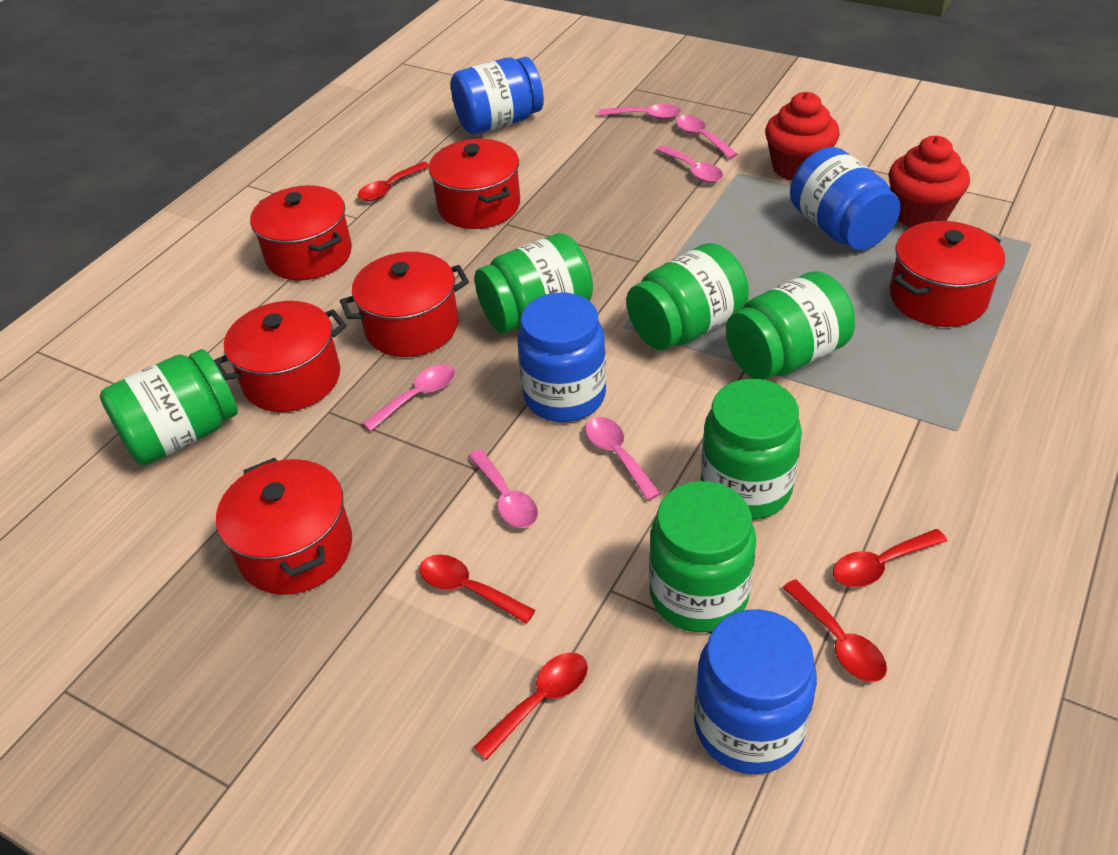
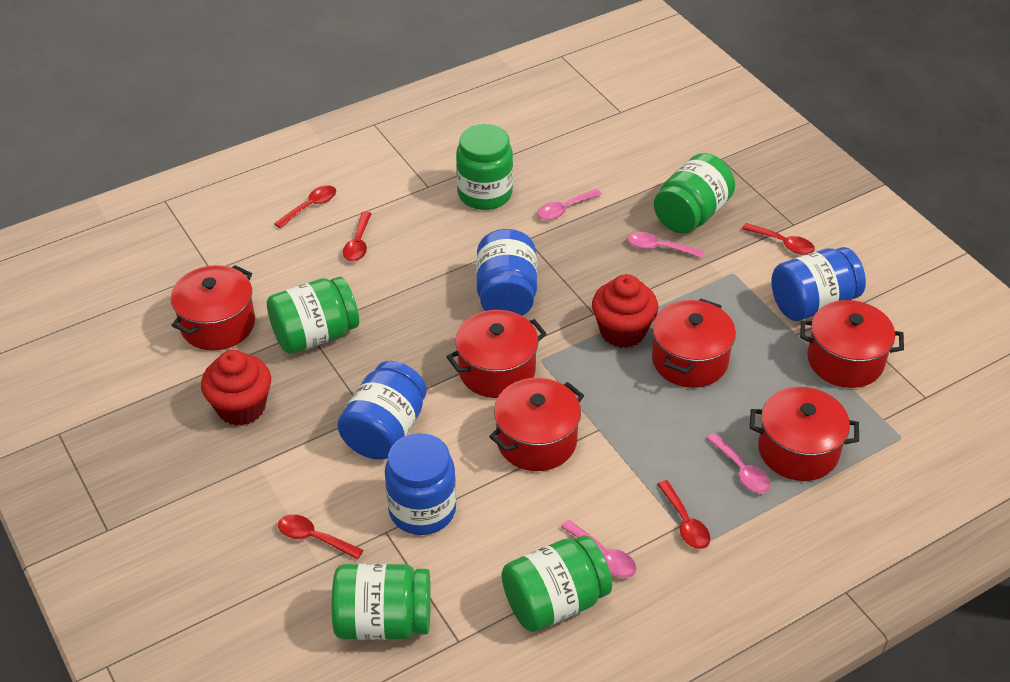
green jar: [100,349,238,466] [475,233,593,334] [626,243,749,350] [649,481,756,632] [701,379,802,520] [726,271,855,380] = 6 -> [267,276,359,354] [331,564,431,640] [456,124,513,210] [502,535,612,632] [654,153,735,233] = 5
pink spoon: [362,364,455,431] [469,449,538,528] [585,417,661,501] [599,104,681,119] [656,145,723,182] [676,115,738,159] = 6 -> [537,189,602,220] [561,520,637,578] [628,232,704,258] [706,433,771,493] = 4

